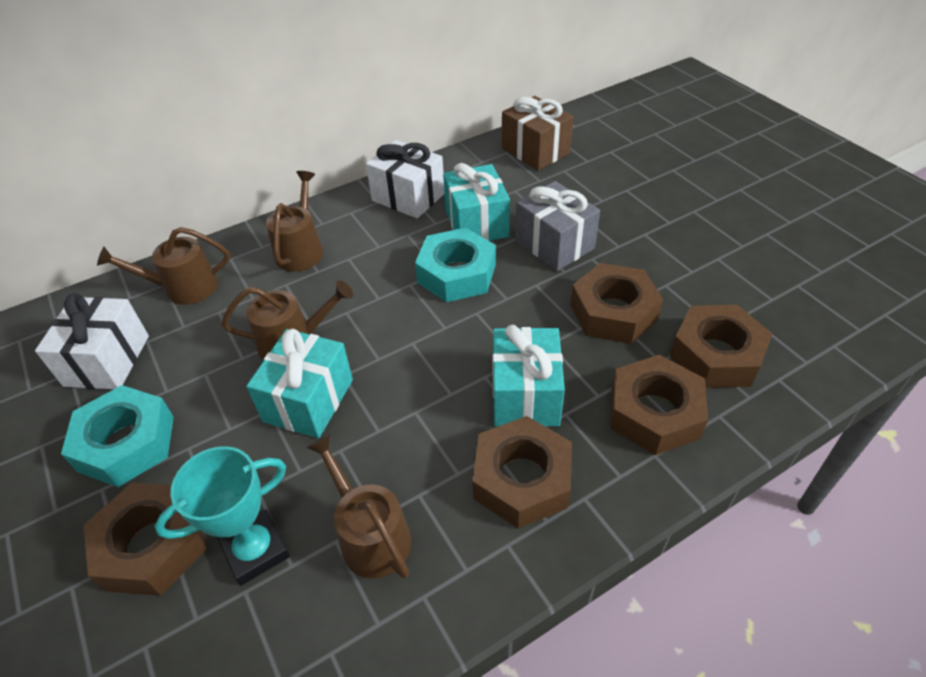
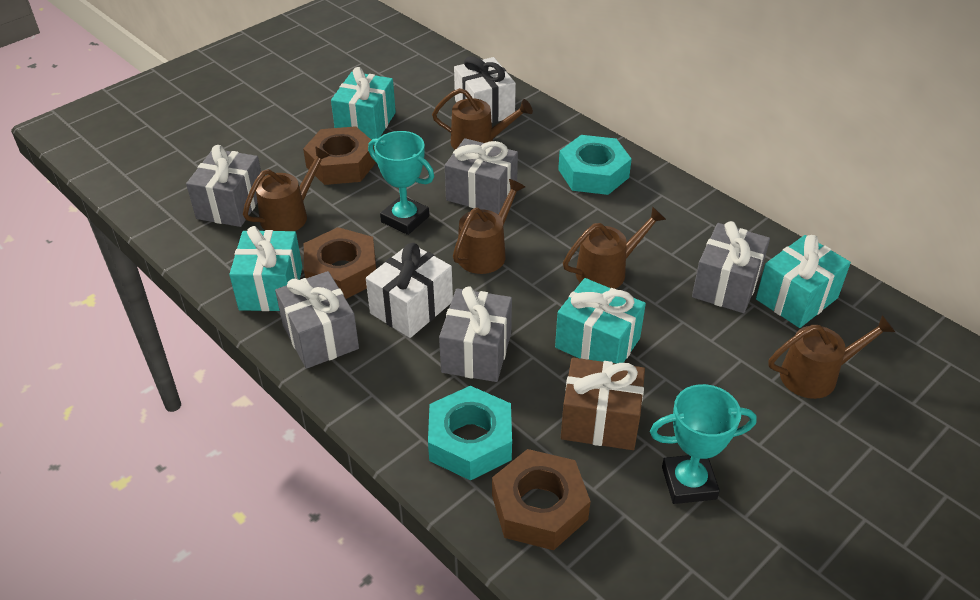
brown nut: [83,483,207,596] [472,416,572,529] [570,263,663,344] [610,355,708,455] [670,305,773,388] = 5 -> [303,126,376,185] [304,227,376,299] [492,449,591,550] = 3
brown watering can: [97,227,230,305] [222,280,353,360] [266,171,323,272] [307,434,411,579] = 4 -> [243,146,330,231] [432,88,533,149] [453,179,525,274] [563,207,666,289] [769,315,895,399] = 5
grey gift: [515,181,600,271] = 1 -> [186,145,261,227] [275,271,359,369] [439,286,512,382] [445,138,518,214] [692,221,770,313] = 5
turquoise gift: [246,329,353,438] [443,163,510,241] [493,325,565,426] = 3 -> [229,226,302,311] [331,67,396,140] [555,278,646,364] [756,235,851,328] = 4
turquoise trophy: [154,446,290,586] = 1 -> [368,131,434,235] [650,384,757,504] = 2

